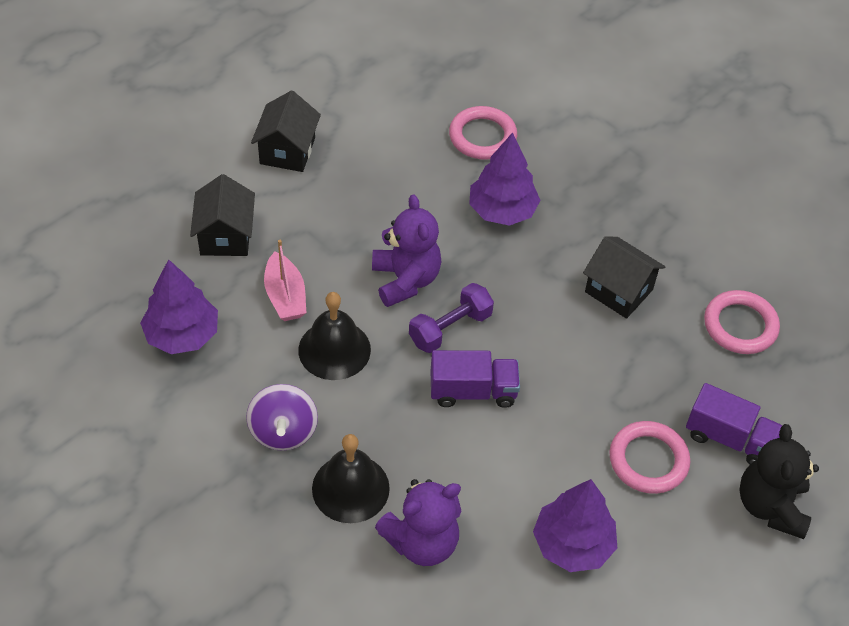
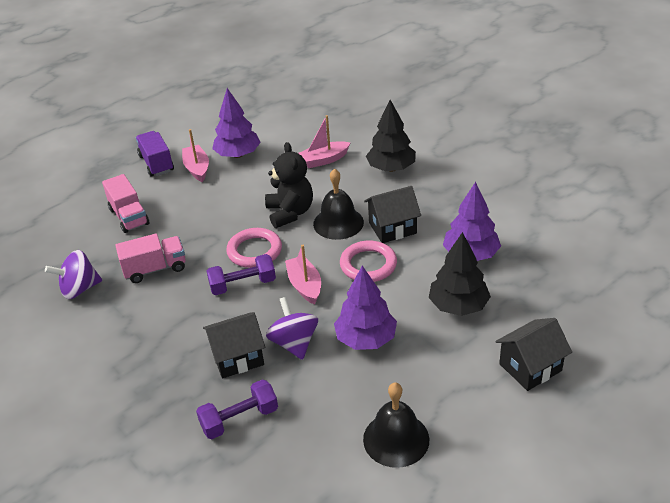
black tree: none = 0 -> [366,100,416,172] [429,232,491,316] = 2
pink boat: [264,240,306,321] = 1 -> [182,129,209,182] [285,245,321,304] [298,115,350,168] = 3
pink ring: [449,106,517,160] [609,421,691,494] [704,290,780,354] = 3 -> [226,228,282,268] [340,240,397,282] = 2
pink truck: none = 0 -> [102,174,149,233] [115,234,186,283] = 2
purple dumbbell: [409,283,494,353] = 1 -> [196,379,278,439] [206,254,276,295] = 2
purple spinning top: [246,384,318,451] = 1 -> [45,250,102,299] [266,297,318,360] = 2
purple teddy bear: [372,194,442,307] [375,479,461,566] = 2 -> none = 0
purple truck: [430,350,520,408] [686,383,782,465] = 2 -> [136,131,174,177] = 1

